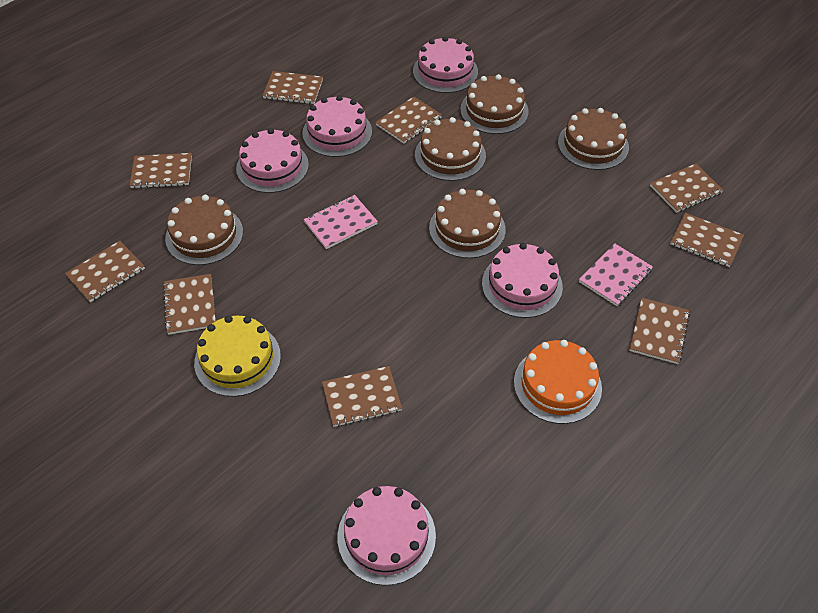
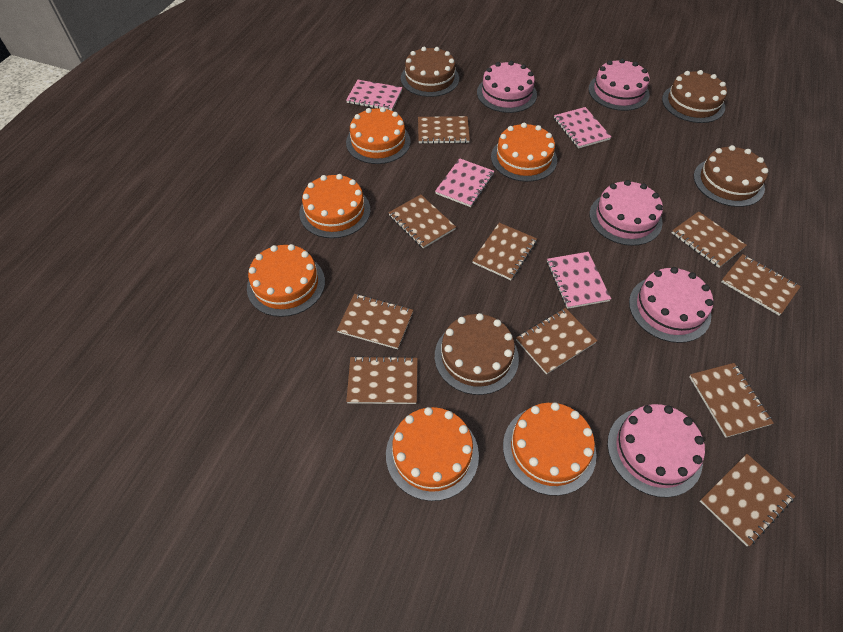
brown cake: [165,195,243,265] [415,117,486,181] [429,189,506,258] [460,74,529,134] [558,108,629,170] = 5 -> [401,47,459,97] [435,313,519,395] [662,70,727,123] [694,145,768,207] = 4
brown notebook: [65,241,145,302] [129,153,192,188] [163,274,216,335] [262,71,323,104] [322,366,402,427] [376,96,442,144] [629,298,690,364] [650,164,723,213] [670,213,744,267] = 9 -> [337,294,413,349] [346,356,418,404] [388,195,456,249] [418,116,470,144] [472,223,537,280] [516,308,597,374] [672,211,747,268] [689,363,774,438] [700,454,795,546] [721,254,801,316] = 10
orange cake: [514,340,602,424] = 1 -> [247,244,325,317] [299,174,370,238] [346,107,411,164] [386,407,479,501] [491,123,557,182] [503,402,597,496] = 6
pink notebook: [304,195,378,249] [579,244,653,306] = 2 -> [346,80,402,111] [435,158,494,207] [547,252,611,309] [554,107,611,148] = 4
yellow cake: [194,316,281,397] = 1 -> none = 0

